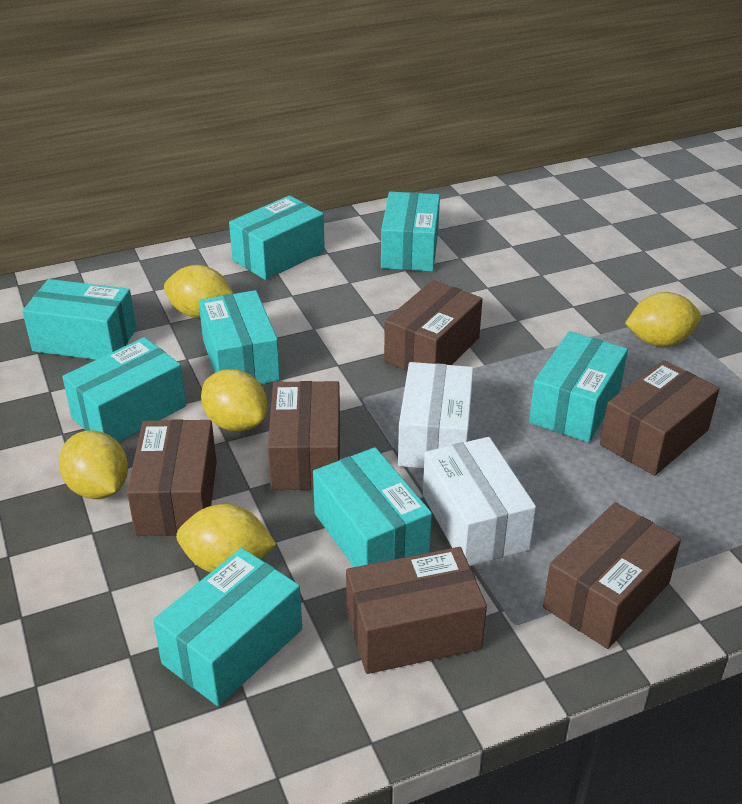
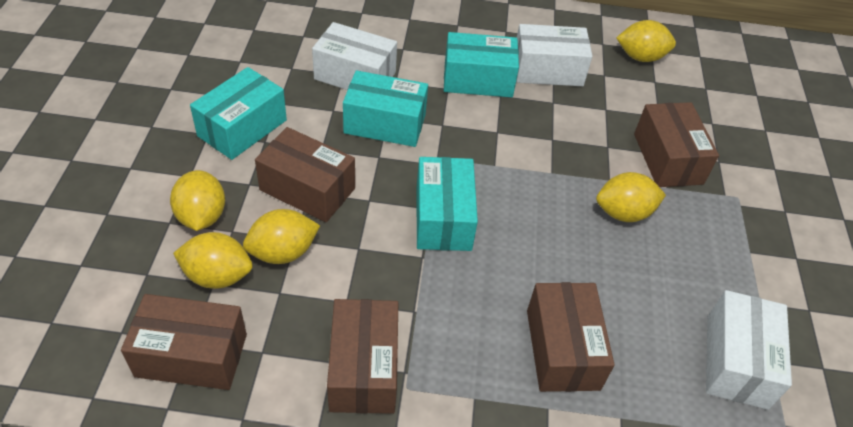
brown box: [127,419,217,536] [268,381,340,490] [346,547,487,674] [384,280,483,371] [543,502,681,649] [600,360,720,476] = 6 -> [121,294,247,390] [255,127,355,222] [327,299,398,414] [527,282,615,392] [634,102,719,187] = 5
turquoise box: [22,279,136,360] [62,337,186,442] [153,548,302,706] [199,290,280,384] [229,195,325,280] [313,447,432,567] [381,192,440,272] [529,331,628,443] = 8 -> [190,67,287,160] [343,70,428,147] [417,157,478,251] [444,32,519,97] = 4
white box: [398,362,473,468] [423,437,536,566] = 2 -> [312,22,397,90] [516,24,592,86] [706,290,792,410] = 3

